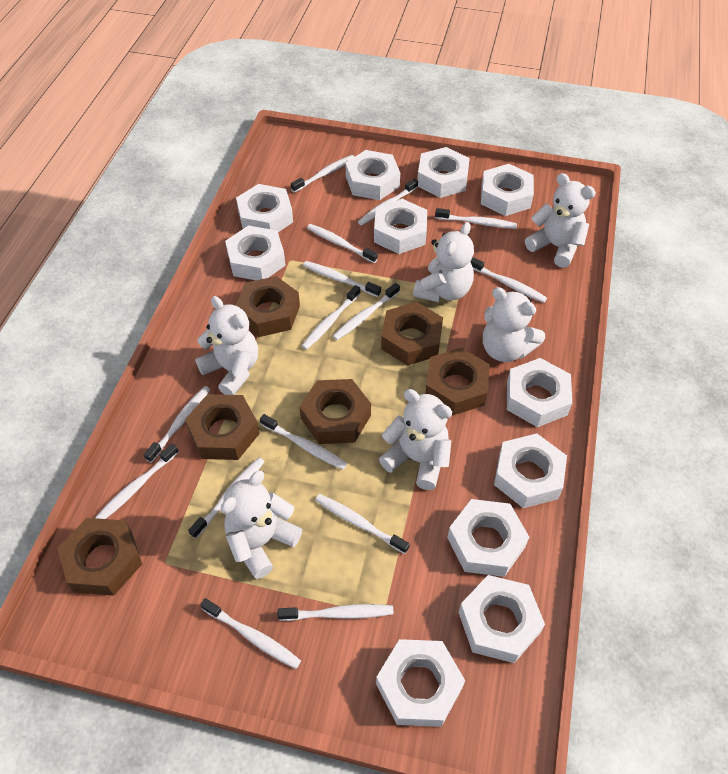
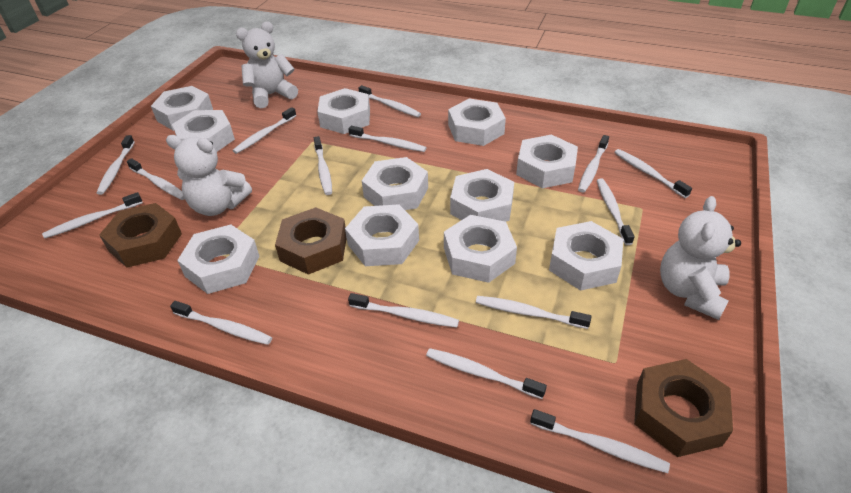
brown nut: [57,518,142,596] [185,394,260,460] [235,276,300,337] [299,379,371,444] [381,302,443,366] [425,347,490,415] = 6 -> [99,203,182,268] [275,207,347,275] [634,359,733,457] = 3
white teddy bear: [195,296,258,395] [221,471,302,579] [379,389,452,490] [413,222,474,302] [483,287,545,362] [525,173,596,268] = 6 -> [166,135,252,216] [236,22,298,108] [660,196,741,320] = 3

